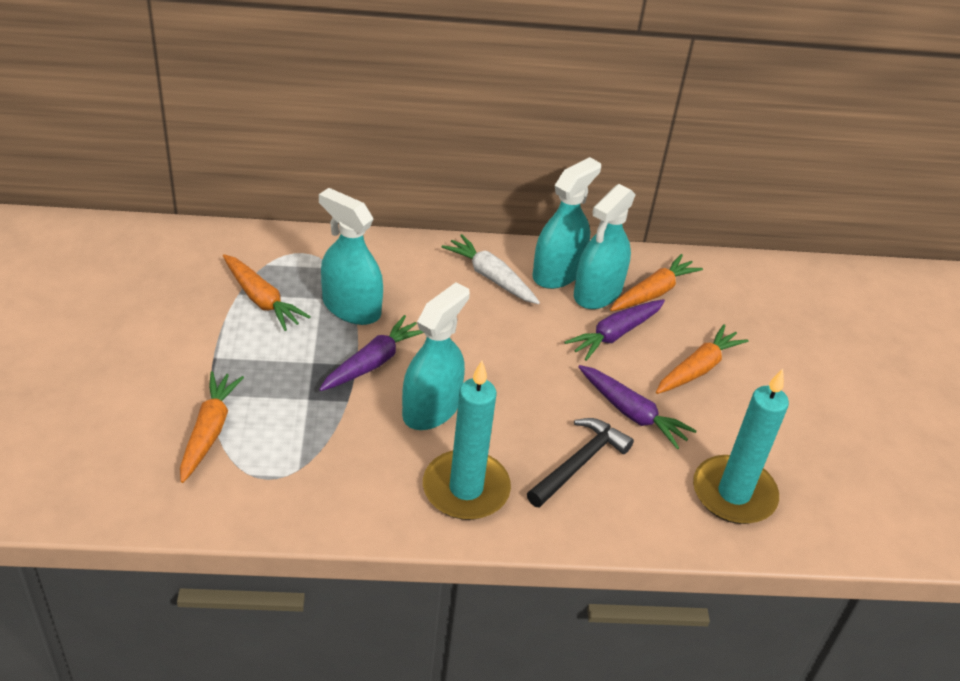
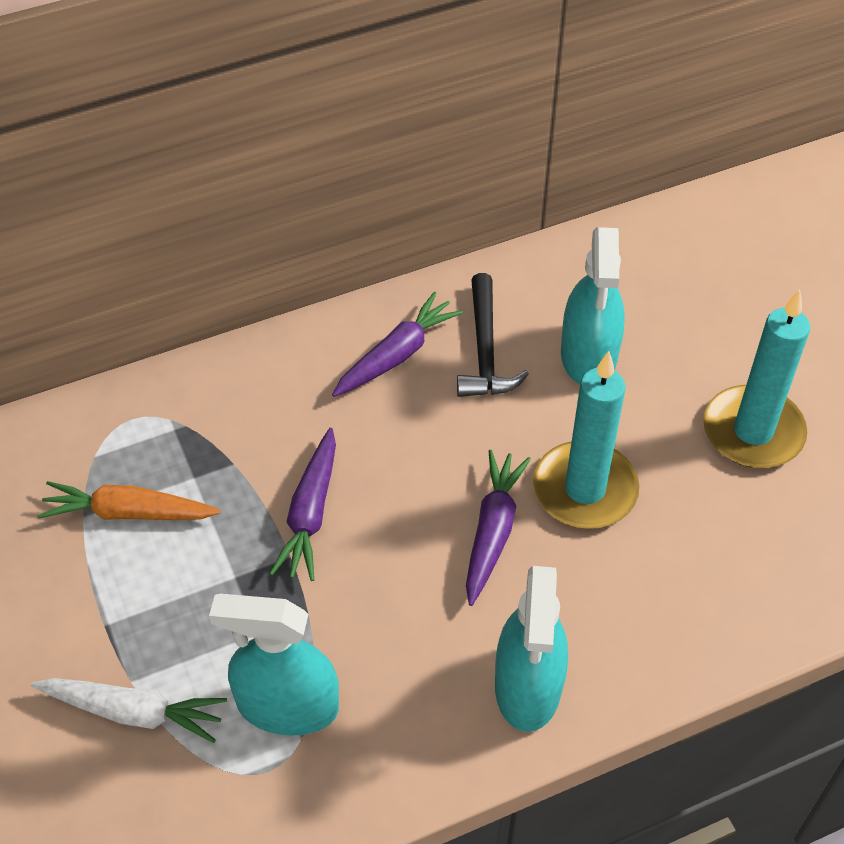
orange carrot: [180,371,244,483] [223,254,311,331] [610,254,703,311] [656,324,748,394] = 4 -> [37,481,221,520] = 1
turquoise spray bottle: [319,188,383,325] [402,282,470,430] [533,157,601,289] [574,184,636,309] = 4 -> [209,594,339,736] [495,566,568,732] [561,227,625,384] = 3

